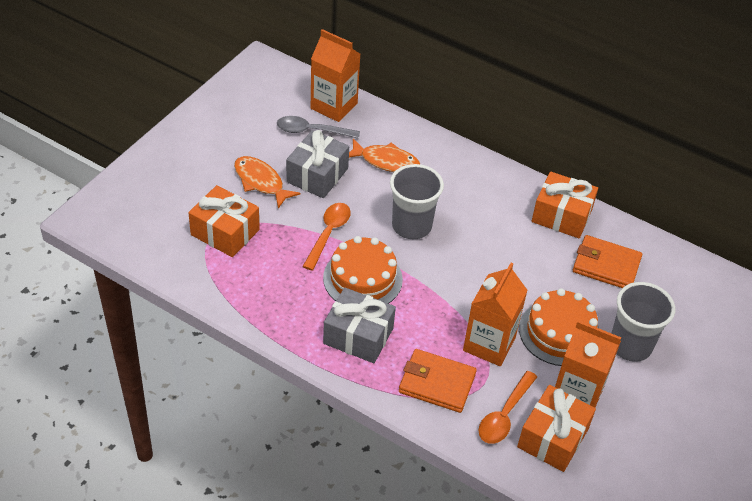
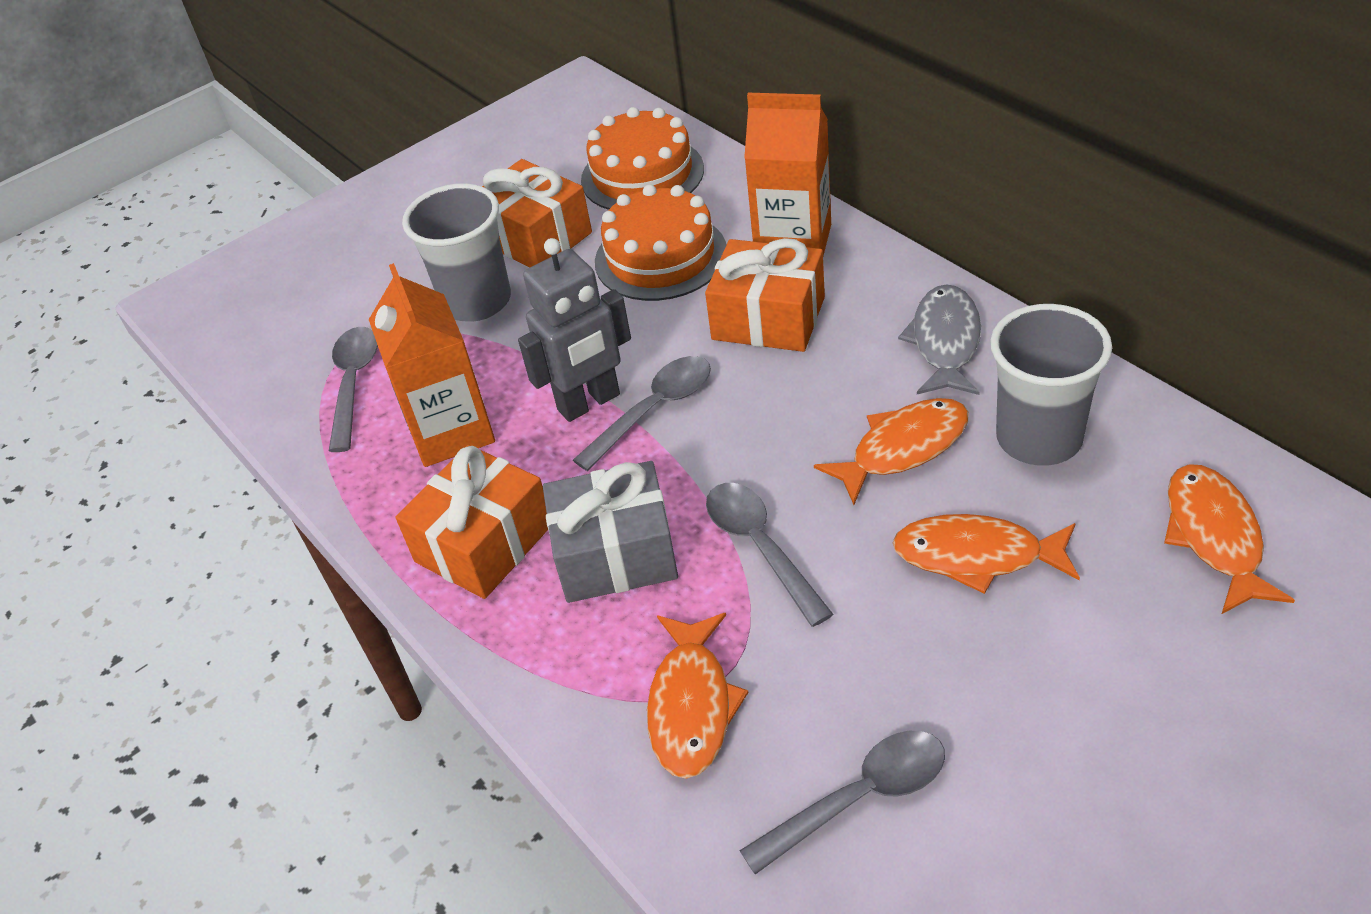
grey fish: none = 0 -> [898,284,981,395] = 1
grey gift: [286,130,349,198] [323,287,396,363] = 2 -> [543,461,678,603] = 1
grey robot: none = 0 -> [518,238,631,422] = 1
grey spoon: [277,116,360,139] = 1 -> [329,327,378,452] [573,356,711,471] [706,483,833,627] [739,731,945,875] = 4
orange carton: [311,29,360,122] [463,263,528,366] [555,320,621,408] = 3 -> [369,263,495,467] [744,93,831,256] = 2
orange fish: [234,156,301,209] [349,139,420,172] = 2 -> [647,613,749,779] [814,398,969,505] [892,514,1080,594] [1164,464,1295,614] = 4
orange spoon: [302,203,351,271] [479,371,537,444] = 2 -> none = 0
orange wallet: [399,349,477,413] [573,235,642,288] = 2 -> none = 0

